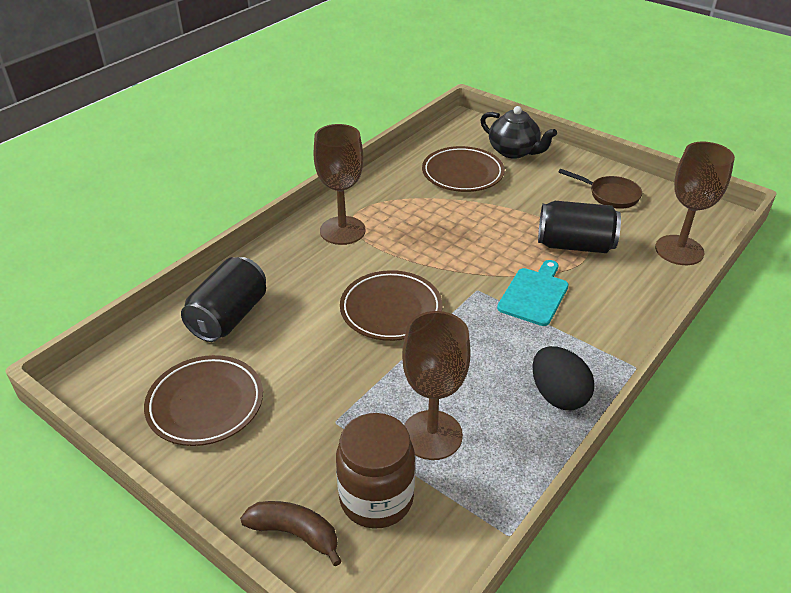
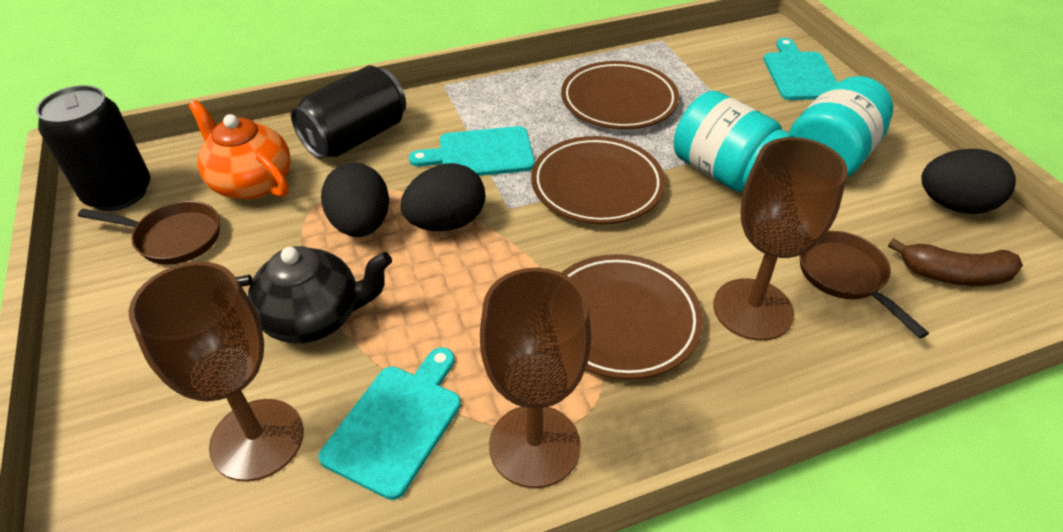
black egg: [532,346,595,410] = 1 -> [321,163,389,237] [400,163,485,232] [921,149,1016,214] = 3
brown jar: [336,413,415,528] = 1 -> none = 0
brown pan: [558,169,642,209] = 1 -> [78,201,220,265] [800,231,929,338] = 2
orange teapot: none = 0 -> [189,100,291,200] = 1
turquoise cutting board: [497,260,569,326] = 1 -> [318,347,461,500] [409,126,535,176] [763,38,838,100] = 3
turquoise jar: none = 0 -> [674,91,794,192] [789,76,894,177] = 2

